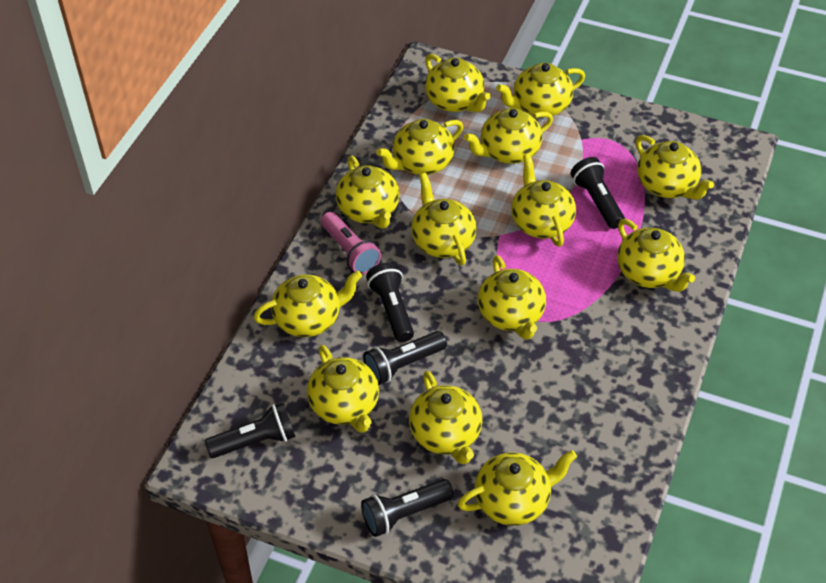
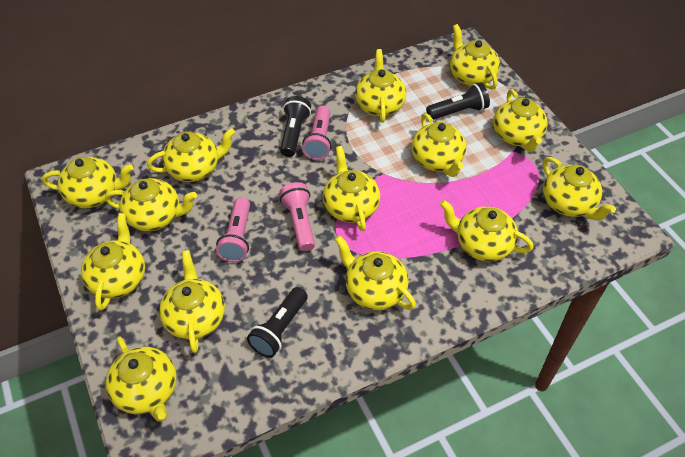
black flashlight: [205,403,296,458] [361,479,454,537] [363,331,447,385] [366,262,414,342] [571,157,625,229] = 5 -> [247,287,308,358] [280,96,311,157] [426,83,490,120] = 3
pink flashlight: [321,212,381,275] = 1 -> [216,197,250,262] [279,182,315,251] [302,106,331,160] = 3

